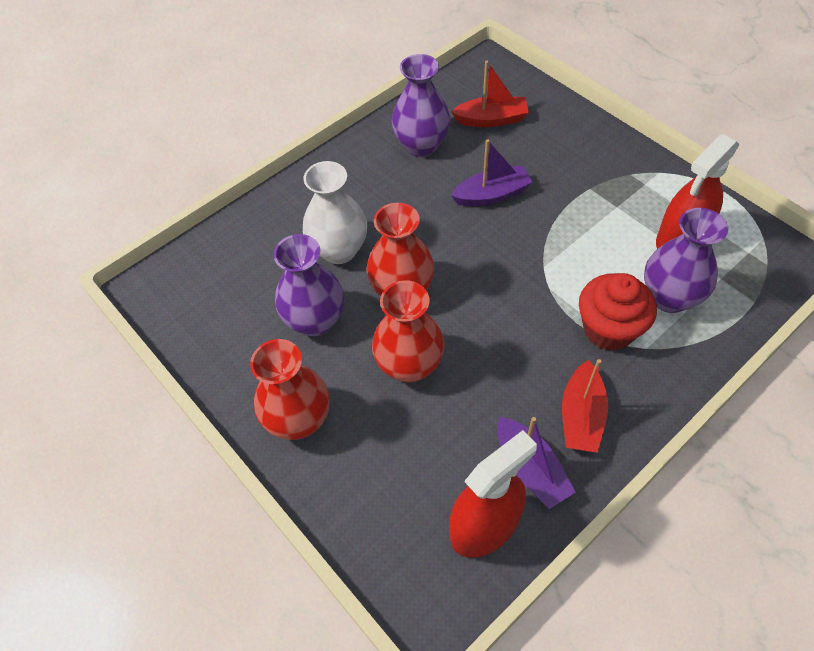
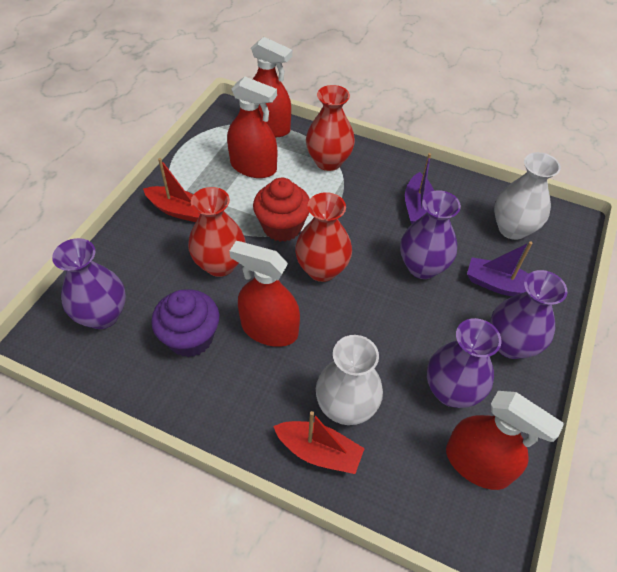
purple cupcake: none = 0 -> [151,289,219,357] = 1
purple vase: [273,234,344,336] [392,54,450,157] [644,208,728,313] = 3 -> [52,238,126,329] [400,190,461,279] [427,318,501,408] [490,270,568,359] = 4
red spray bottle: [449,430,537,558] [656,134,740,249] = 2 -> [227,77,277,178] [229,241,300,347] [251,37,293,137] [446,391,565,490] = 4
white vase: [303,161,367,264] = 1 -> [316,335,383,425] [494,152,561,240] = 2

